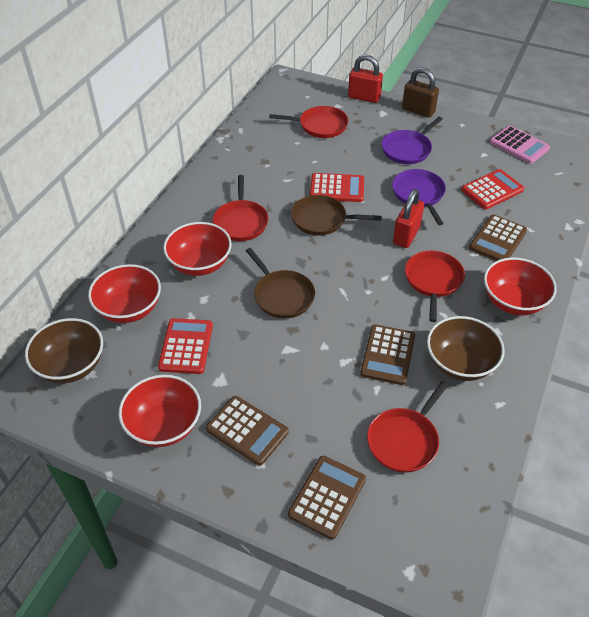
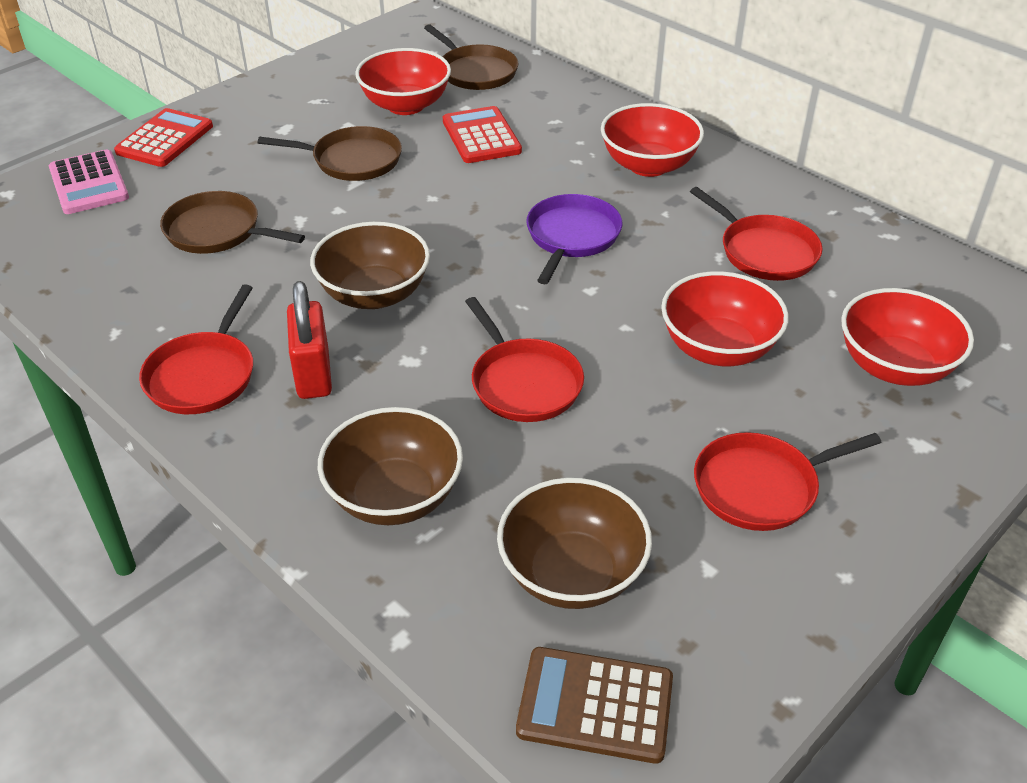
brown bowl: [25,318,103,383] [427,316,505,381] = 2 -> [310,222,430,309] [318,407,463,525] [497,478,652,609] = 3
brown calculator: [206,396,288,466] [288,456,366,540] [360,324,415,385] [469,215,527,261] = 4 -> [516,647,673,764] = 1
brown padlock: [402,67,439,118] = 1 -> none = 0
brown pan: [246,248,315,318] [291,195,381,235] = 2 -> [160,191,305,254] [258,126,402,181] [424,24,518,90] = 3
purple pan: [382,117,443,164] [392,169,446,225] = 2 -> [526,194,622,284] = 1
red calculator: [158,318,213,374] [310,173,364,202] [461,169,524,209] = 3 -> [114,108,213,167] [443,106,522,163] = 2
red padlock: [348,55,383,103] [393,189,424,248] = 2 -> [287,281,332,399] = 1

